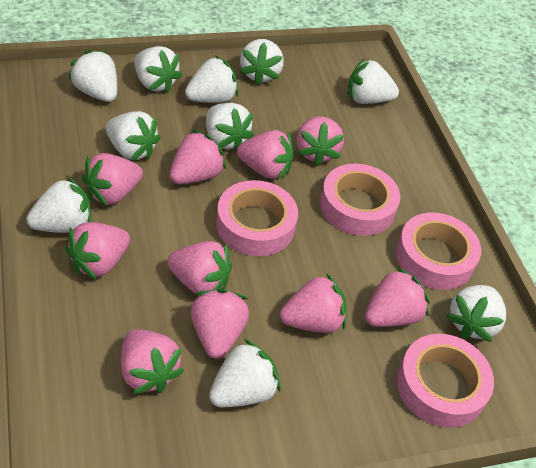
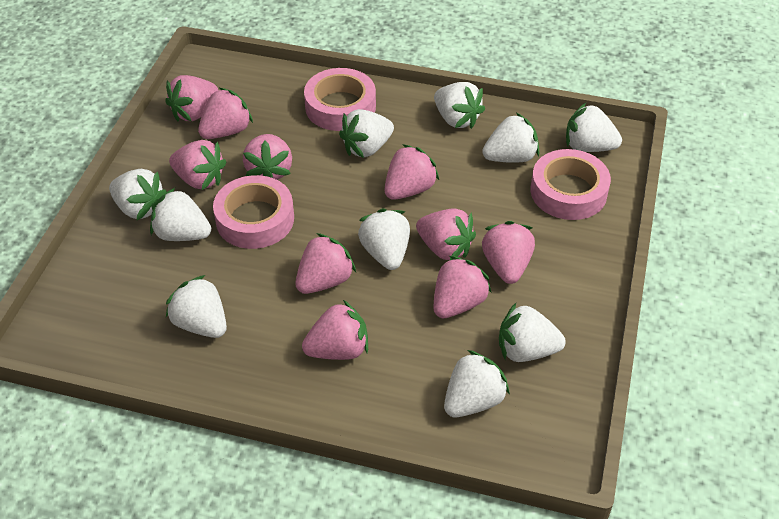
pink tape: [216,180,298,256] [320,164,400,236] [396,212,481,290] [397,334,494,428] = 4 -> [213,175,294,249] [304,68,376,131] [531,149,611,220] = 3

